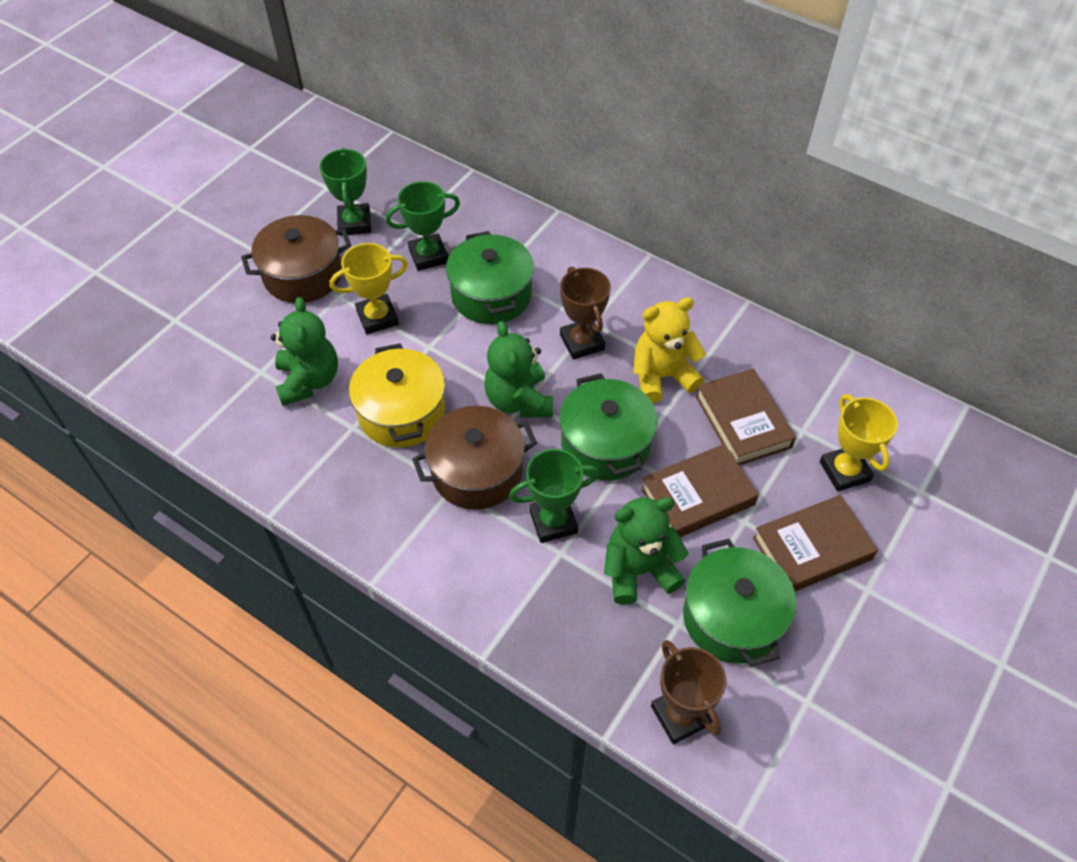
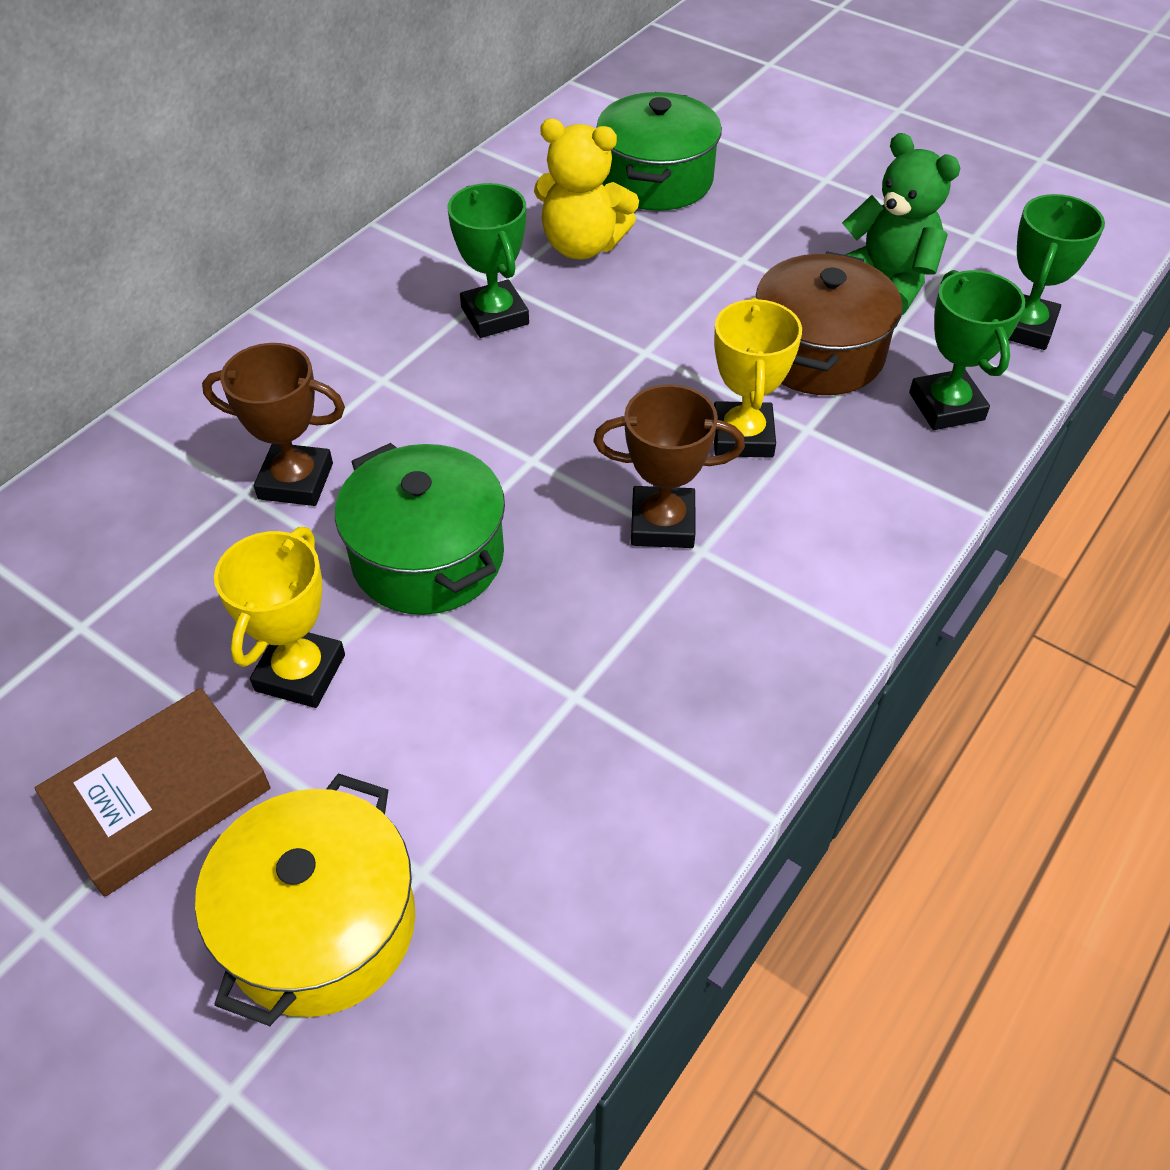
brown book: [640,444,759,537] [695,368,796,465] [753,495,878,591] = 3 -> [35,688,271,897] = 1
brown pot: [241,215,351,303] [412,406,537,510] = 2 -> [756,251,902,395] = 1
green pot: [446,231,534,324] [559,373,658,480] [683,539,796,667] = 3 -> [335,443,505,615] [596,92,722,211] = 2
green teddy bear: [271,297,338,406] [484,321,553,418] [604,497,688,605] = 3 -> [842,133,961,315] = 1

